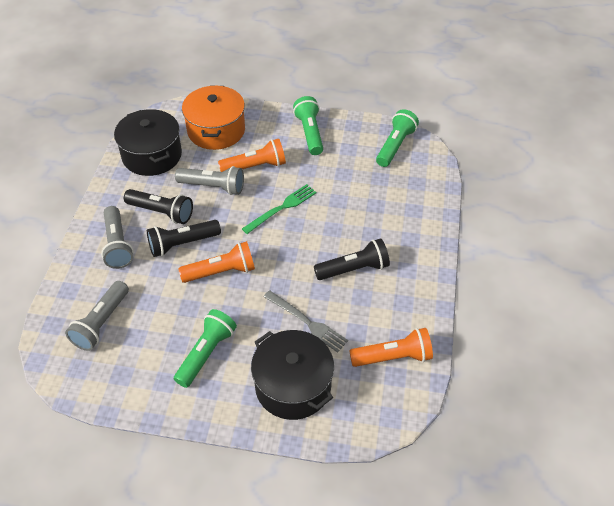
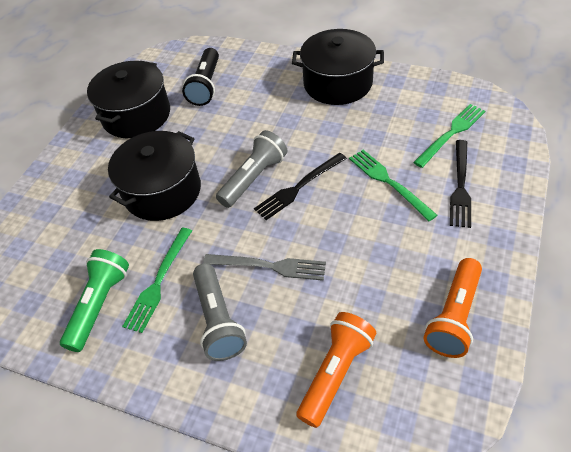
black flashlight: [124,189,193,224] [147,220,221,257] [314,238,390,280] = 3 -> [182,48,219,106] = 1
black fork: none = 0 -> [254,153,347,220] [450,140,471,228] = 2
black pot: [114,109,182,176] [251,330,334,420] = 2 -> [87,61,170,138] [108,131,201,221] [292,29,384,105] = 3
green flashlight: [174,309,237,388] [293,96,323,155] [376,109,419,167] = 3 -> [60,249,129,352] = 1
green fork: [242,184,317,234] = 1 -> [122,228,192,333] [349,150,437,221] [413,104,485,168] = 3
grey flashlight: [65,281,129,351] [101,206,134,269] [175,166,244,195] = 3 -> [193,263,247,361] [216,130,288,208] = 2
orange flashlight: [178,241,255,283] [218,139,286,172] [349,328,433,367] = 3 -> [297,312,376,428] [424,258,482,358] = 2
orange pot: [182,86,245,150] = 1 -> none = 0

